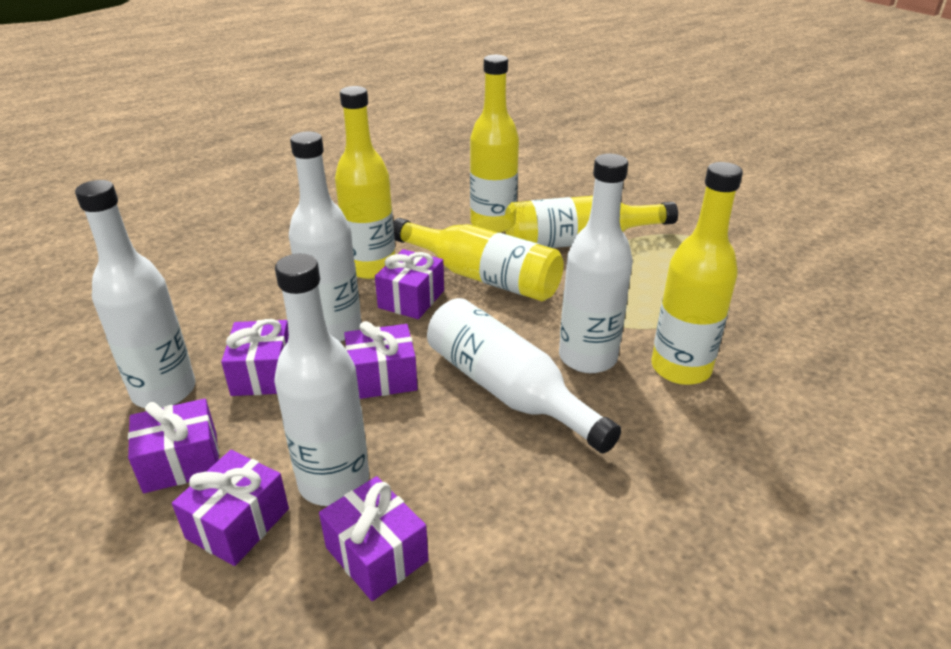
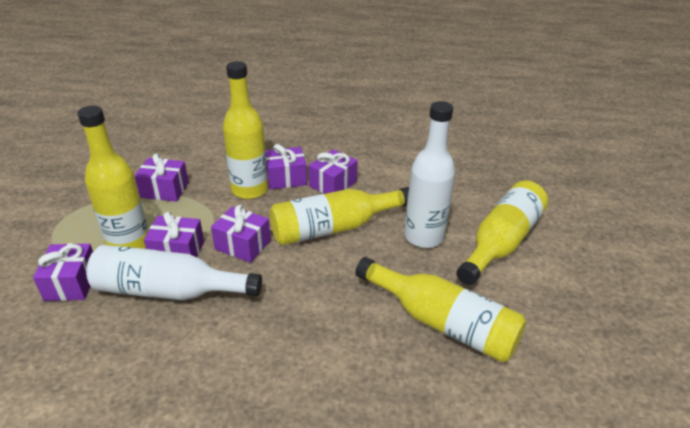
white bottle: [75,180,195,408] [274,254,369,506] [289,131,361,342] [427,298,621,453] [559,154,633,373] = 5 -> [86,245,262,301] [404,101,455,248] = 2

